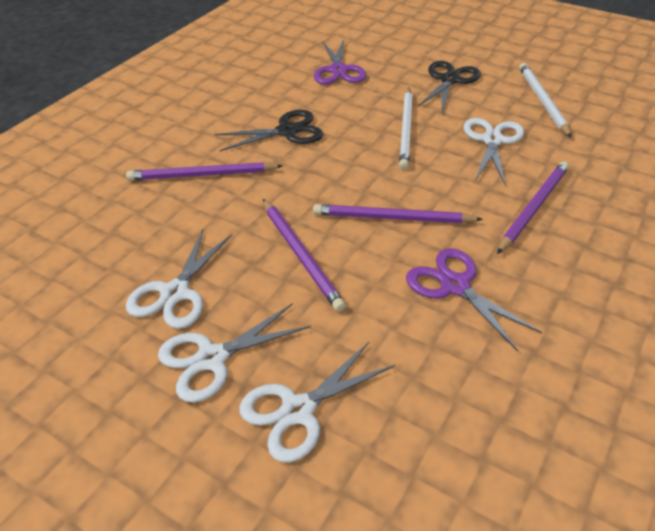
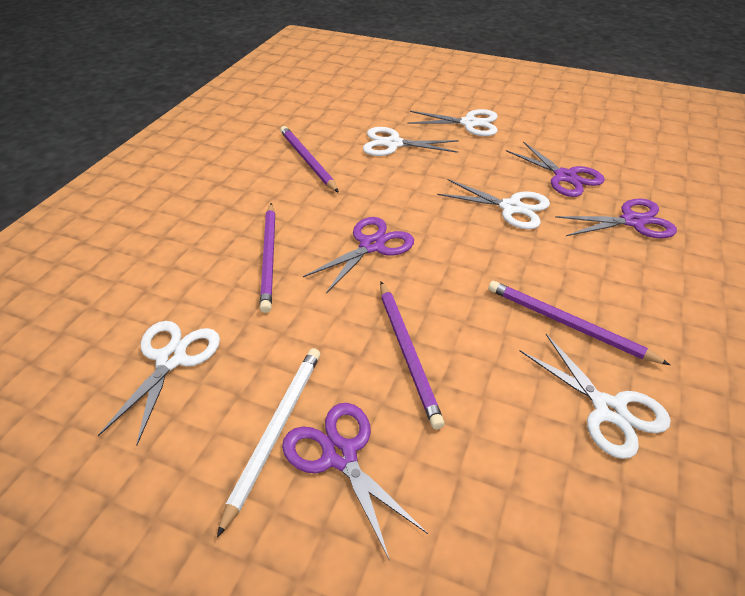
black scissors: [214,110,323,151] [417,61,481,113] = 2 -> none = 0
purple scissors: [314,40,366,84] [406,248,542,351] = 2 -> [282,403,428,561] [303,217,414,293] [506,141,605,197] [555,198,677,239] = 4
white pencil: [399,88,413,170] [519,63,572,138] = 2 -> [217,348,320,537] = 1
white scissors: [126,229,232,329] [158,303,311,402] [239,342,395,462] [464,118,524,185] = 4 -> [98,321,220,446] [363,127,459,156] [407,109,498,136] [437,179,550,229] [520,334,671,459] = 5

